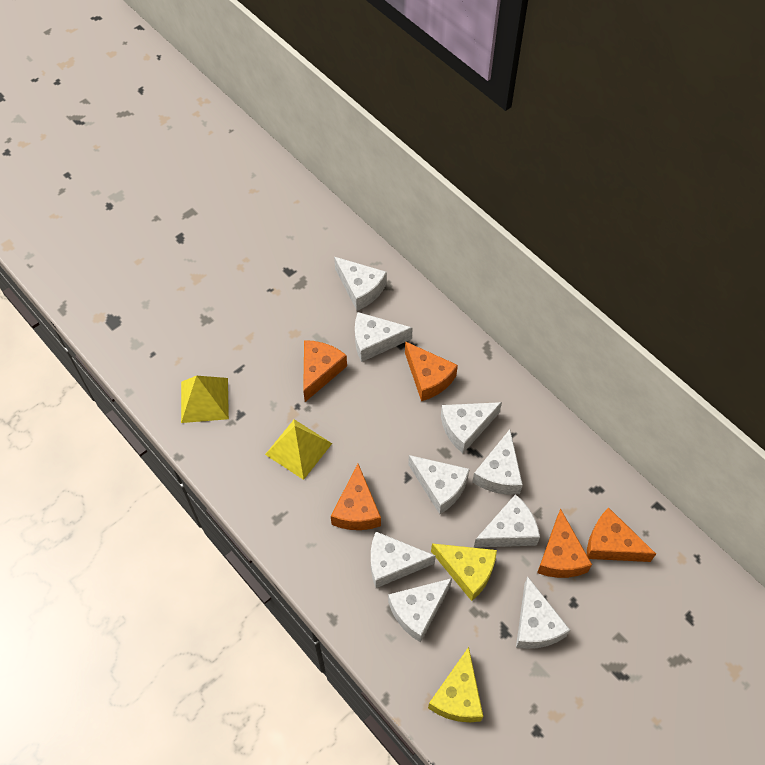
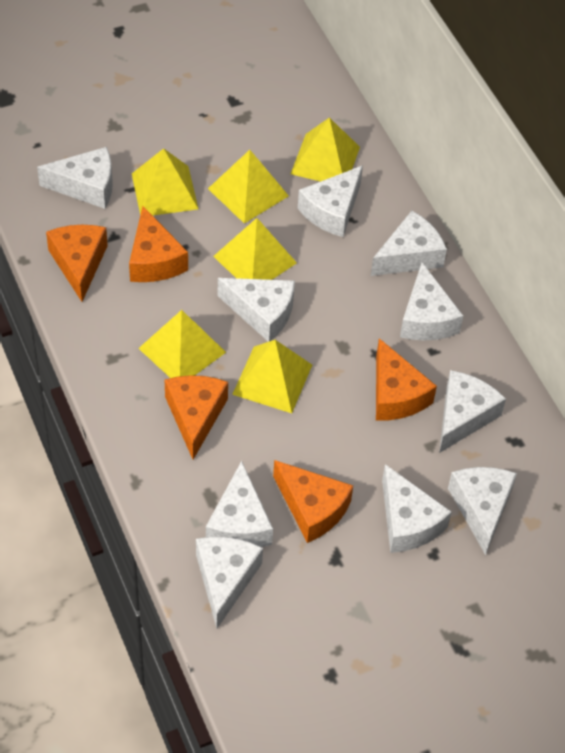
white cheese: [334,257,387,311] [355,312,413,362] [371,532,436,588] [388,578,452,642] [408,455,470,514] [441,402,502,453] [472,429,523,495] [474,494,540,548] [516,577,570,649] = 9 -> [37,147,113,209] [196,537,263,629] [206,461,273,547] [218,278,295,342] [298,165,363,237] [371,211,447,276] [382,464,452,553] [400,263,463,341] [439,370,506,453] [448,467,517,555] = 10
yellow cheese: [428,647,483,722] [431,543,497,601] = 2 -> none = 0
yellow pyramid: [181,376,229,423] [265,419,332,480] = 2 -> [132,148,198,215] [138,310,226,378] [208,150,289,224] [213,218,297,280] [232,340,312,413] [291,117,360,182] = 6

